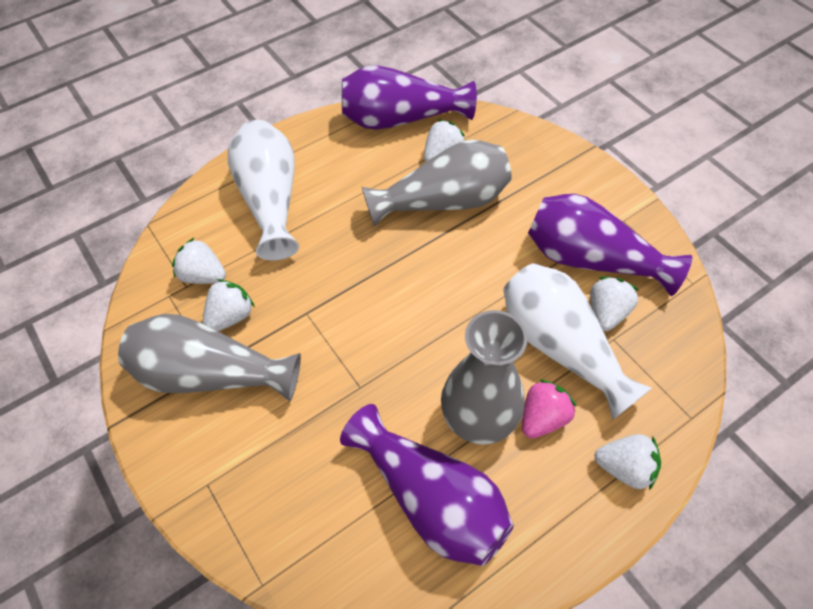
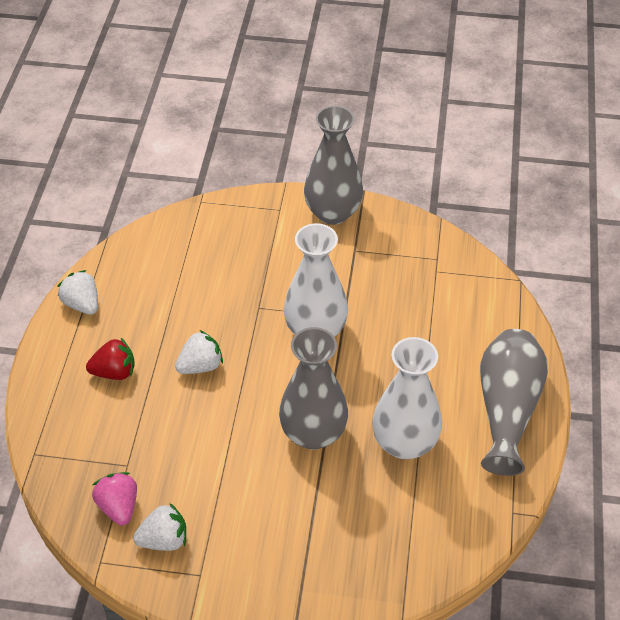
purple vase: [340,404,514,566] [342,65,477,130] [528,194,692,296] = 3 -> none = 0
red strawberry: none = 0 -> [86,338,134,380] = 1
white strawberry: [172,238,226,284] [203,279,255,331] [424,119,465,162] [590,277,639,331] [594,434,661,490] = 5 -> [57,270,98,315] [133,503,186,551] [175,330,223,374] = 3

